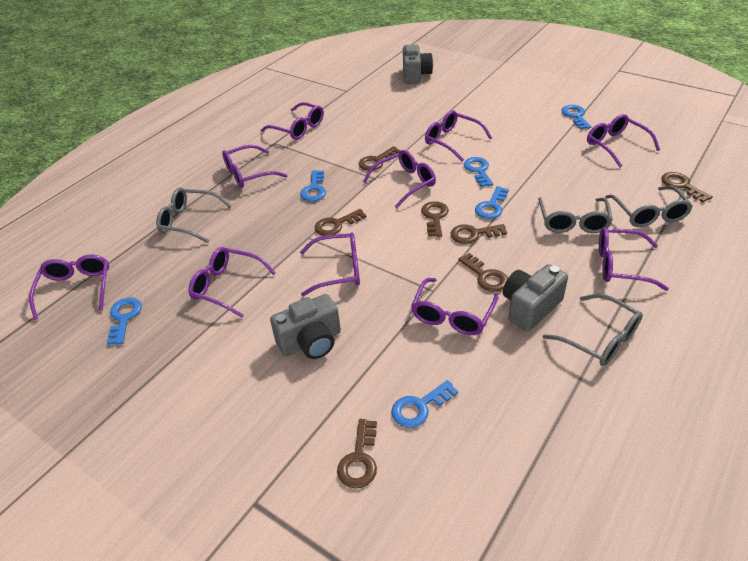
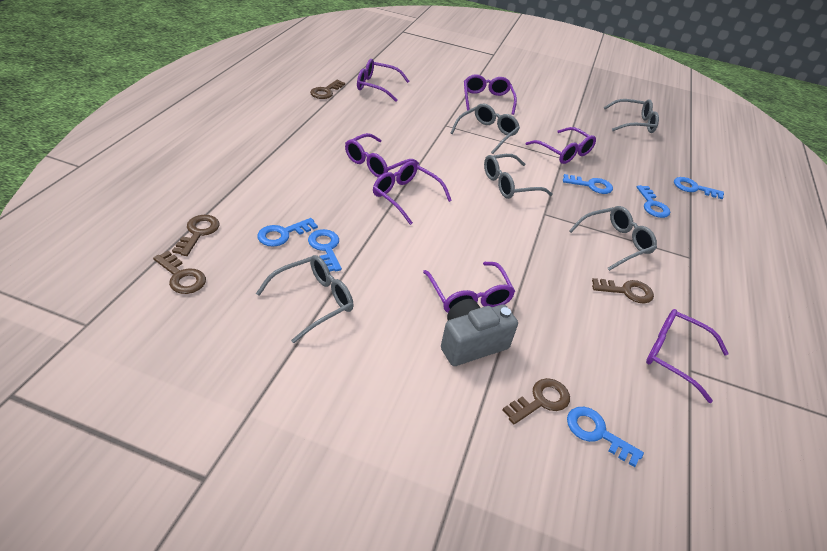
brown key: [315,209,366,236] [337,419,377,488] [359,146,401,171] [421,201,449,237] [450,224,507,244] [458,253,508,292] [661,172,713,202] = 7 -> [153,251,206,294] [172,215,220,256] [310,80,345,99] [502,378,570,424] [592,278,654,303] = 5
grey camera: [270,294,341,359] [403,44,433,84] [503,264,568,332] = 3 -> [441,299,518,366] = 1
grey glasses: [156,188,232,243] [538,197,613,233] [543,294,643,366] [605,186,693,227] = 4 -> [256,255,354,343] [450,104,520,154] [484,154,553,199] [569,206,657,271] [604,99,659,133] = 5
purple glasses: [29,255,109,320] [189,247,276,318] [222,145,287,188] [261,102,324,140] [300,232,360,296] [363,150,436,208] [411,278,498,335] [425,110,492,162] [587,114,660,168] [599,228,669,291] = 10 -> [345,133,419,178] [357,59,409,102] [373,161,452,225] [423,262,515,313] [464,74,517,115] [526,127,596,164] [646,309,729,403] = 7

